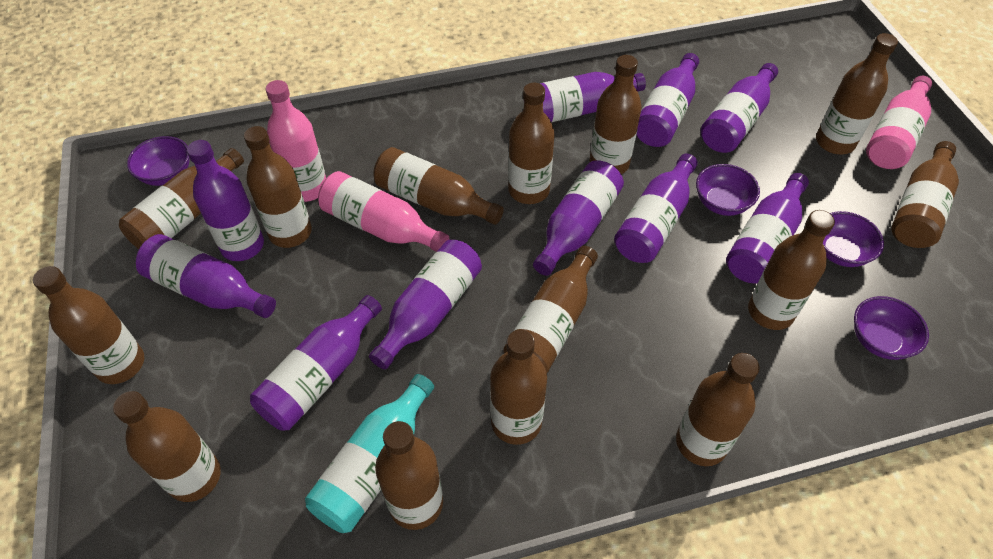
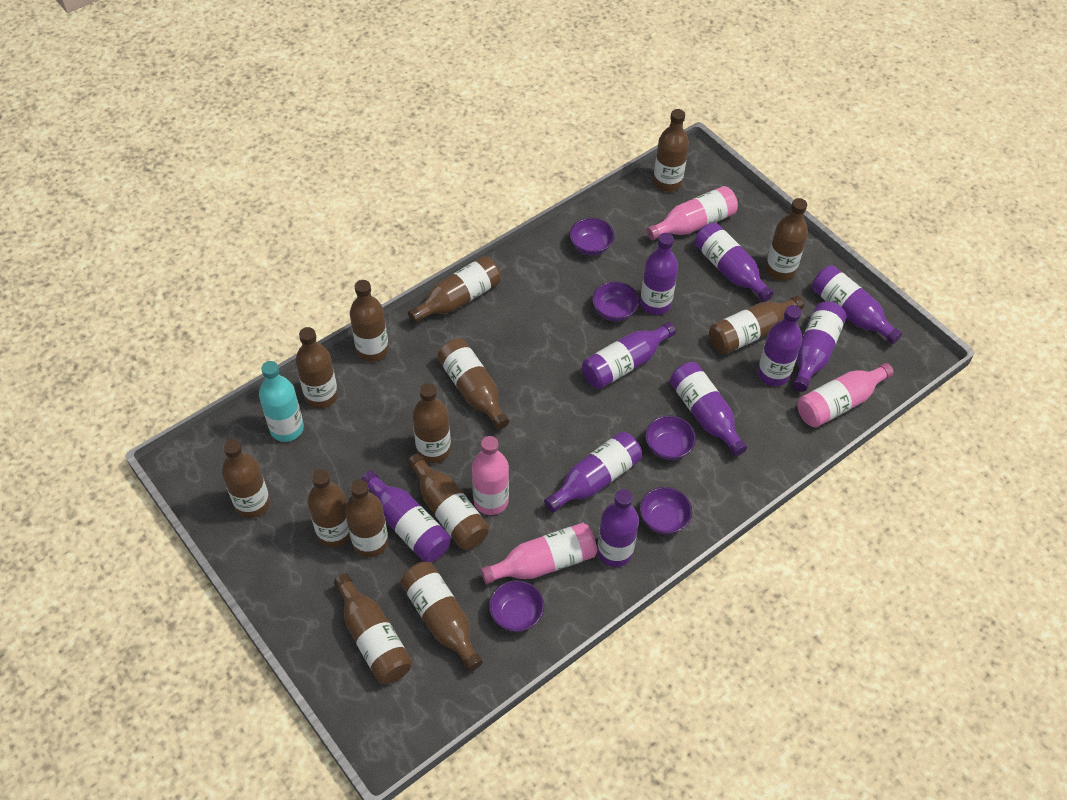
pink bottle: [266,80,326,202] [318,171,449,252] [866,76,932,169] = 3 -> [472,436,509,515] [481,523,597,584] [646,186,738,240] [798,363,894,427] = 4
purple bowl: [127,136,190,186] [696,164,760,216] [823,211,884,267] [854,296,929,360] = 4 -> [489,580,544,632] [570,218,615,255] [592,281,639,321] [640,487,692,535] [645,415,696,460] = 5

